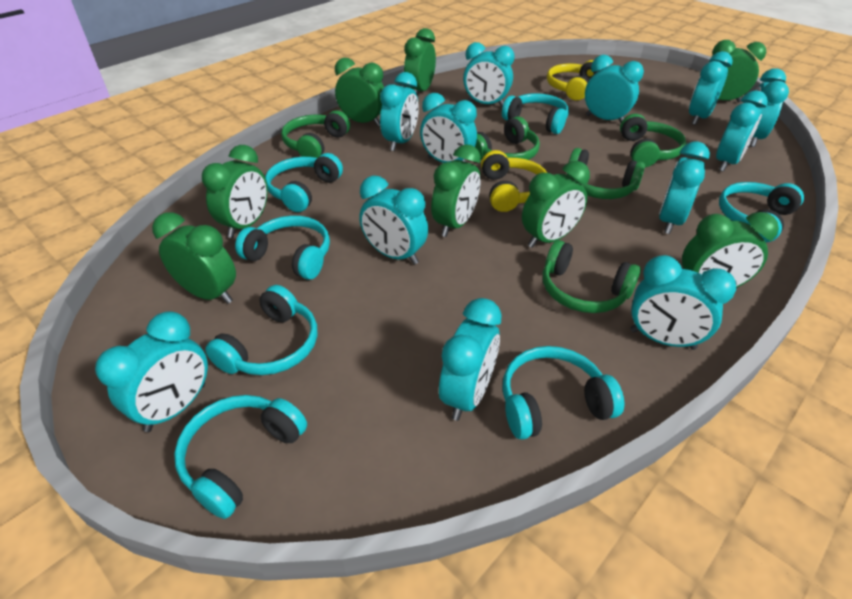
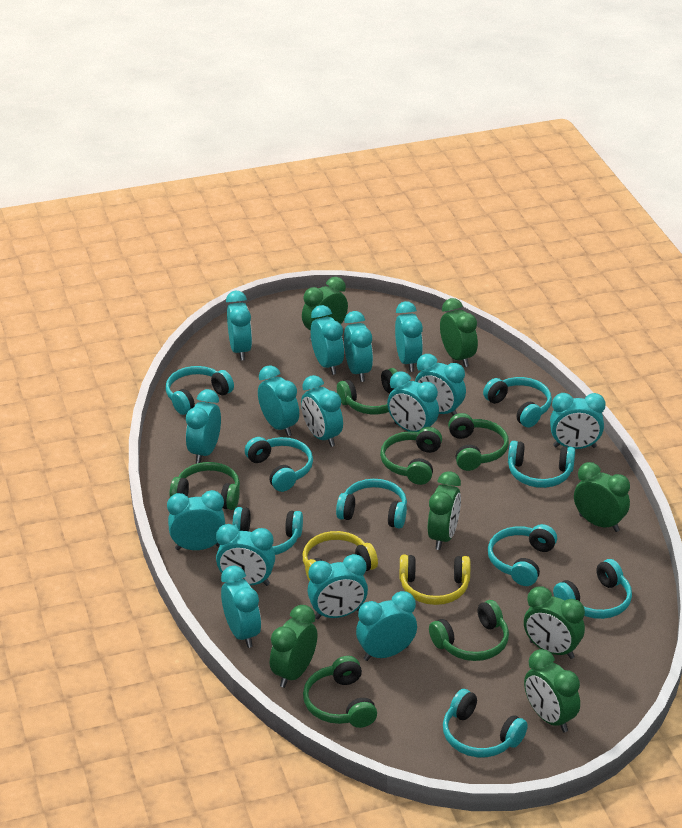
green clock: [152,212,236,304] [202,145,268,238] [335,58,384,126] [404,28,436,94] [431,144,481,237] [522,161,590,248] [682,212,779,288] [713,40,766,103] = 8 -> [270,605,318,688] [302,277,348,340] [428,471,461,550] [440,298,478,367] [524,586,585,659] [524,649,580,732] [574,462,630,532] = 7
green headphones: [281,110,350,158] [475,116,540,160] [543,240,641,313] [567,148,645,199] [620,114,687,167] = 5 -> [169,462,240,510] [303,656,377,728] [337,368,398,414] [380,427,442,485] [429,600,509,661] [448,413,509,471] = 6
turquoise clock: [95,311,208,432] [359,176,428,265] [380,72,419,151] [420,93,477,163] [439,298,502,421] [463,42,515,107] [585,55,644,123] [630,255,736,350] [659,141,710,234] [689,51,733,125] [716,90,768,172] [750,68,789,147] = 12 -> [167,490,225,550] [186,389,221,463] [216,524,275,586] [221,565,261,648] [226,290,252,360] [258,365,299,436] [301,375,343,447] [307,554,368,619] [311,305,344,375] [344,311,373,382] [356,591,417,661] [387,371,439,432] [395,301,423,372] [415,354,466,416] [550,393,606,449] = 15
turquoise headphones: [174,395,307,519] [205,285,317,375] [235,216,330,280] [265,153,343,212] [502,93,569,134] [502,346,624,440] [719,182,804,243] = 7 -> [166,366,234,415] [233,507,303,555] [245,437,313,492] [336,479,407,529] [443,689,528,757] [483,377,552,428] [488,524,557,586] [508,441,575,488] [553,559,632,619] = 9

